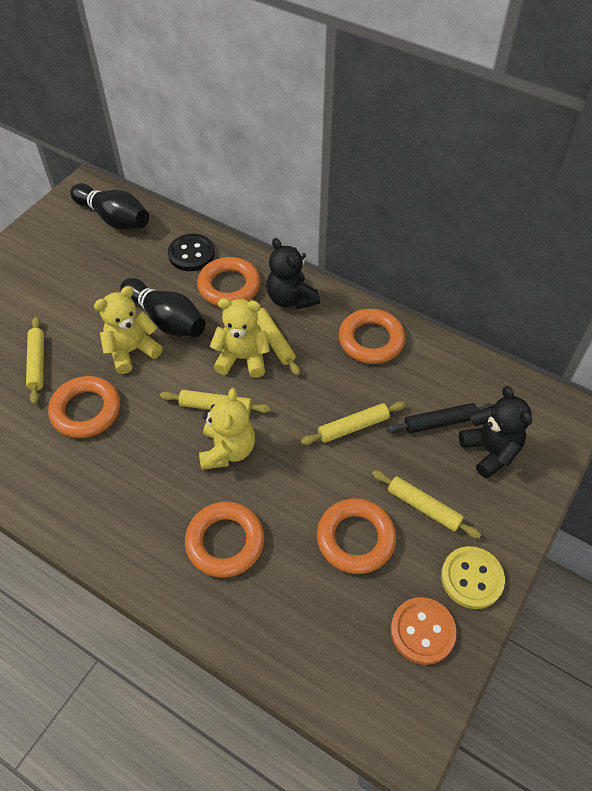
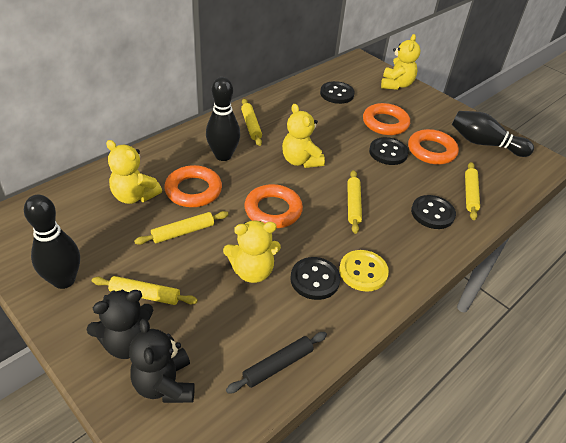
black bowling pin: [70,183,149,230] [120,278,206,337] = 2 -> [24,195,80,289] [206,77,240,161] [452,111,534,157] = 3
black button: [168,234,215,271] = 1 -> [290,257,341,300] [320,81,355,104] [369,137,409,165] [411,195,456,229] = 4
orange button: [391,597,457,665] = 1 -> none = 0
orange ring: [48,376,120,438] [185,501,265,578] [197,257,260,306] [317,498,396,574] [339,309,405,364] = 5 -> [164,165,222,207] [244,184,303,228] [363,103,410,135] [408,129,459,165] = 4
yellow teddy bear: [94,286,163,374] [199,388,255,470] [210,298,270,378] = 3 -> [106,140,162,204] [223,221,281,283] [282,104,325,168] [381,34,420,90] = 4

